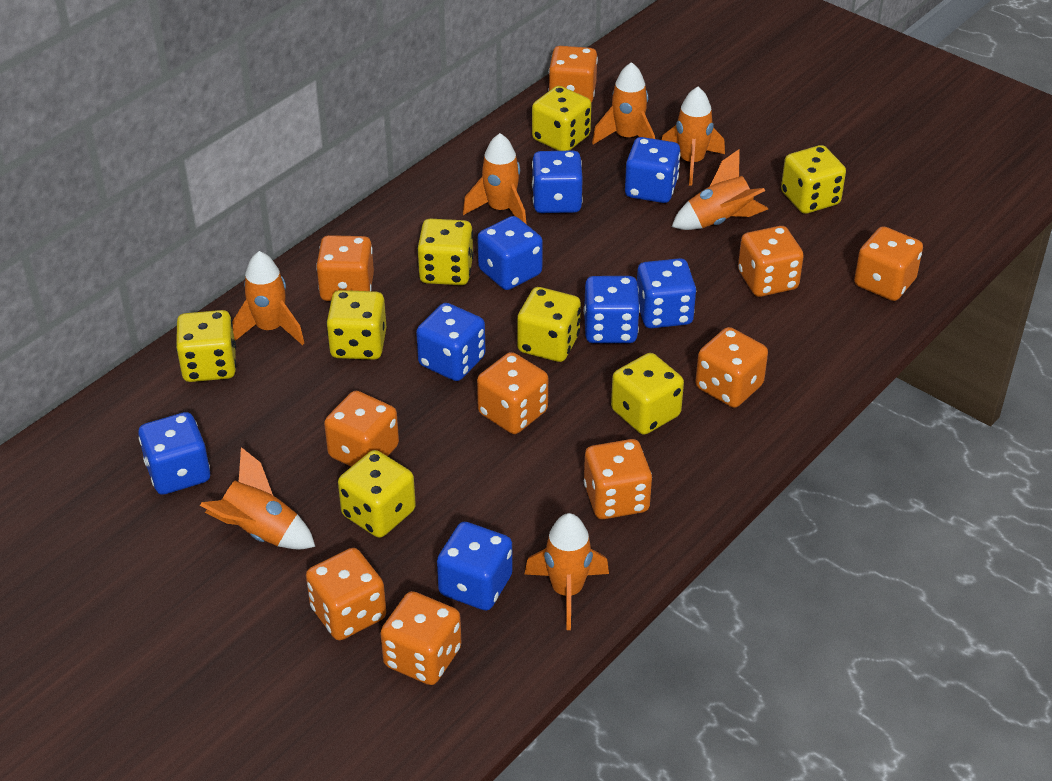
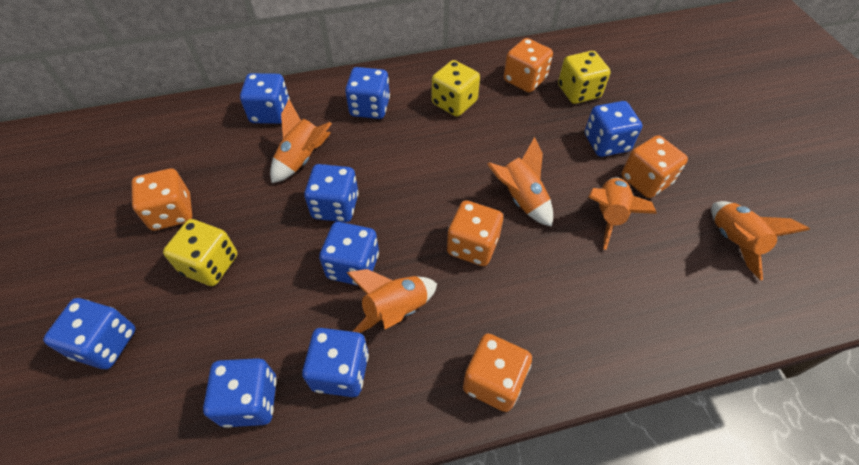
orange dice: [306,548,386,640] [316,235,374,301] [324,391,399,467] [380,591,462,685] [477,352,548,434] [548,46,598,103] [584,439,652,519] [695,327,768,408] [738,226,804,297] [854,226,923,301] = 10 -> [131,168,192,231] [447,200,503,266] [463,334,532,412] [504,38,553,93] [621,135,688,198] = 5
orange rocket: [200,447,315,550] [232,251,304,345] [463,133,526,224] [524,513,609,630] [592,62,655,144] [662,87,725,186] [672,149,768,230] = 7 -> [270,99,332,183] [347,269,437,333] [487,137,553,227] [589,177,657,250] [711,201,810,280] = 5
yellow dice: [176,310,236,382] [326,290,386,360] [338,450,416,538] [417,219,474,285] [517,287,581,362] [532,86,591,151] [611,353,684,435] [781,145,846,214] = 8 -> [163,219,237,286] [432,60,480,117] [558,51,611,104] = 3

